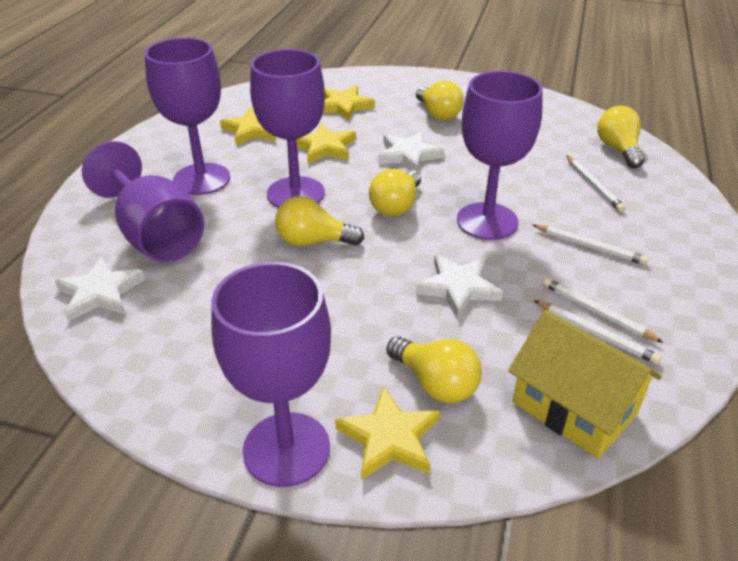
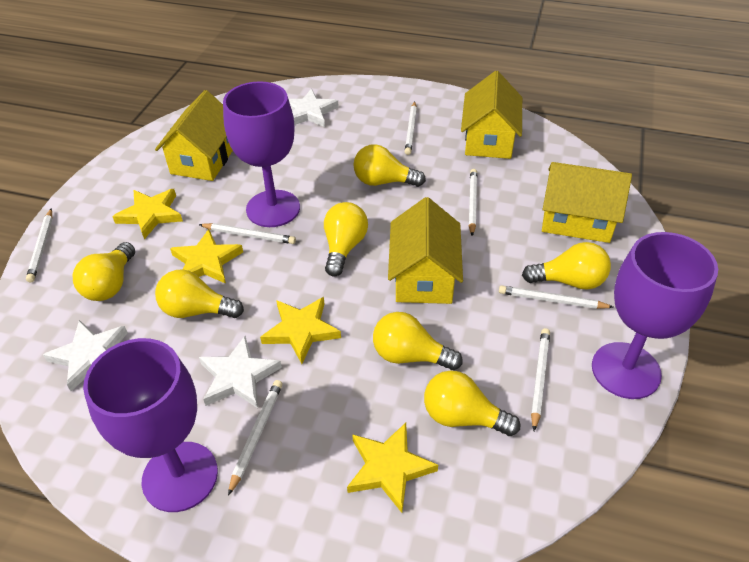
purple goblet: [82,141,204,262] [145,38,230,195] [211,262,331,487] [250,49,325,208] [457,71,543,240] = 5 -> [83,338,218,512] [223,81,300,227] [592,232,718,399] = 3
white pencil: [532,224,648,265] [534,300,661,364] [543,278,664,343] [566,155,625,212] = 4 -> [26,208,53,282] [199,223,296,244] [228,380,283,496] [405,101,417,155] [469,169,477,236] [499,285,614,309] [531,328,550,431] = 7
yellow house: [508,310,662,459] = 1 -> [155,90,233,181] [388,197,463,304] [461,71,522,159] [542,162,632,243] = 4
yellow light bulb: [275,196,364,246] [369,169,421,216] [387,336,482,403] [416,80,464,121] [597,106,644,168] = 5 -> [72,242,135,301] [155,269,244,318] [324,202,368,277] [353,144,426,187] [373,312,463,370] [424,370,520,436] [522,242,611,290] = 7

